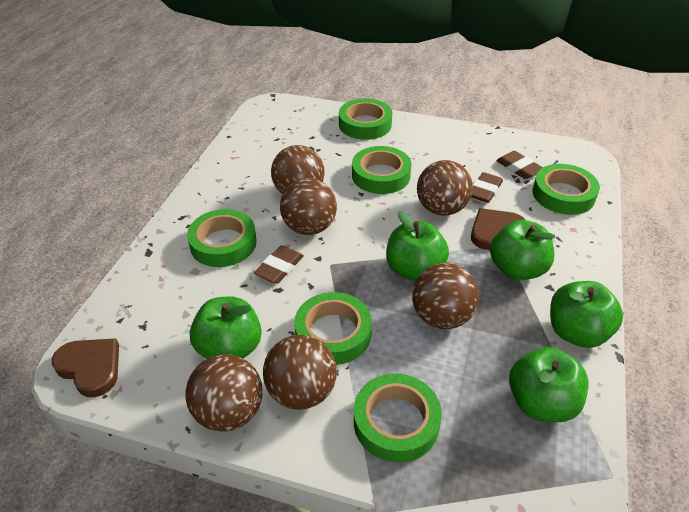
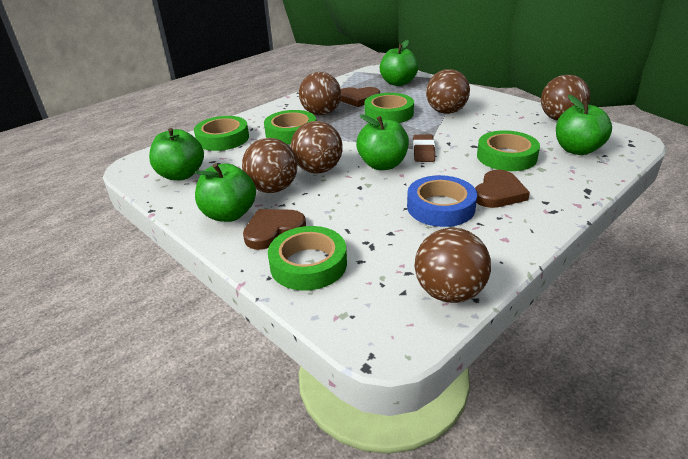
blue tape: none = 0 -> [407,175,477,227] = 1
brown eraser: [254,245,304,284] [471,172,503,203] [496,151,543,179] = 3 -> [413,135,435,162] = 1
brown heart: [52,338,119,397] [471,208,525,250] = 2 -> [243,209,306,250] [340,87,380,107] [475,170,530,208] = 3
green tape: [187,209,257,267] [294,292,372,365] [339,99,392,140] [352,146,412,194] [354,374,442,462] [533,164,600,215] = 6 -> [194,116,249,151] [264,110,316,144] [268,226,347,291] [364,93,414,123] [477,130,540,171] = 5

